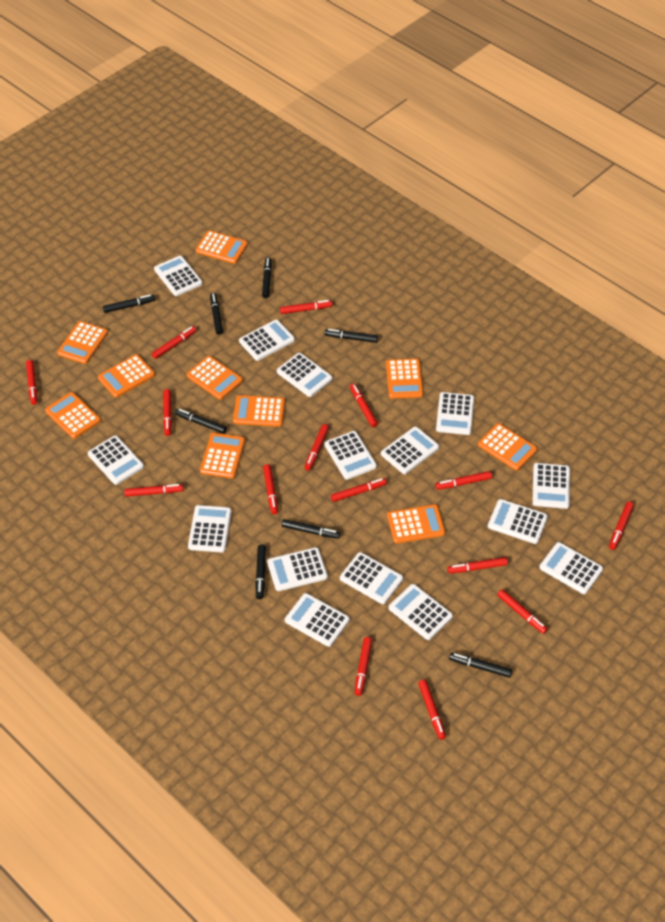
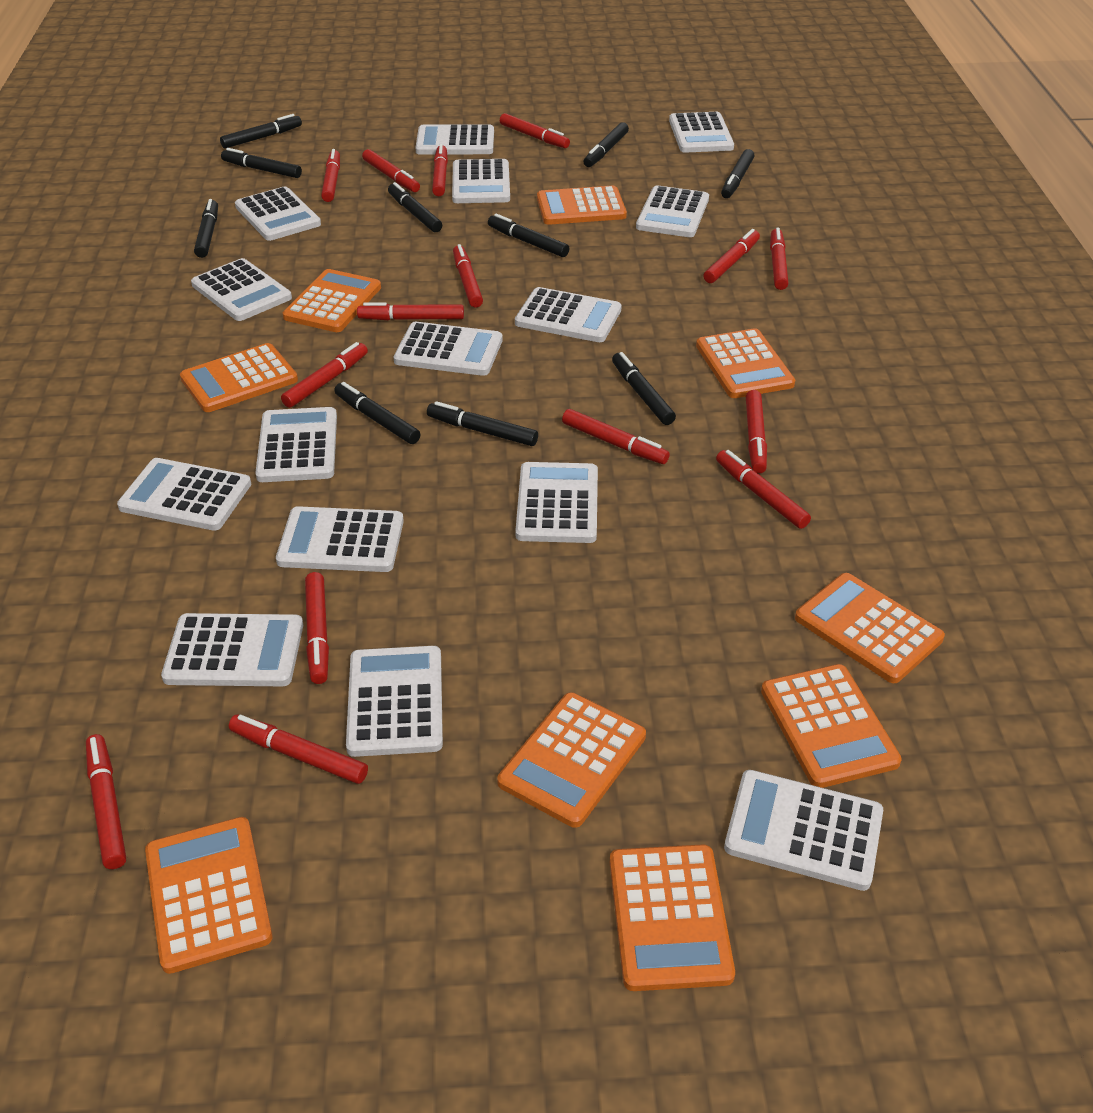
black marker: [103,294,155,313] [175,409,227,434] [210,293,223,335] [255,545,266,599] [262,257,272,298] [282,519,340,539] [324,329,378,343] [449,653,512,678] = 8 -> [194,199,218,258] [220,114,302,149] [221,148,302,178] [334,382,420,444] [388,182,442,232] [427,401,538,446] [488,214,569,257] [584,122,629,167] [612,352,676,425] [721,149,754,198] = 10
orange calculator: [45,392,101,439] [57,321,108,364] [98,354,155,398] [187,356,243,400] [195,230,248,264] [200,433,245,478] [233,395,285,427] [386,359,423,399] [387,504,445,543] [478,423,537,471] = 10 -> [145,817,272,974] [180,343,298,412] [283,269,381,332] [497,692,646,828] [537,186,627,225] [610,844,735,991] [696,328,795,398] [761,664,902,788] [795,573,945,683] = 9

